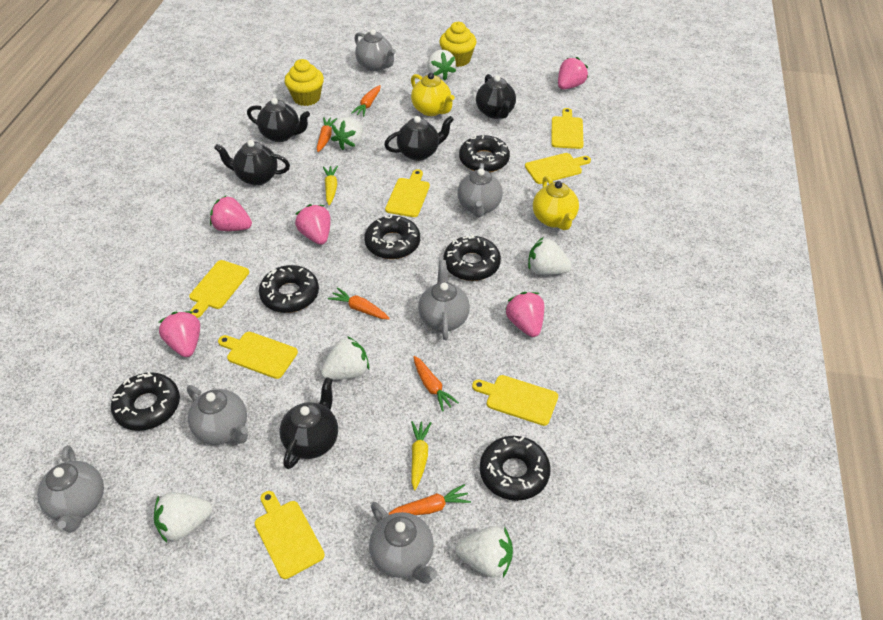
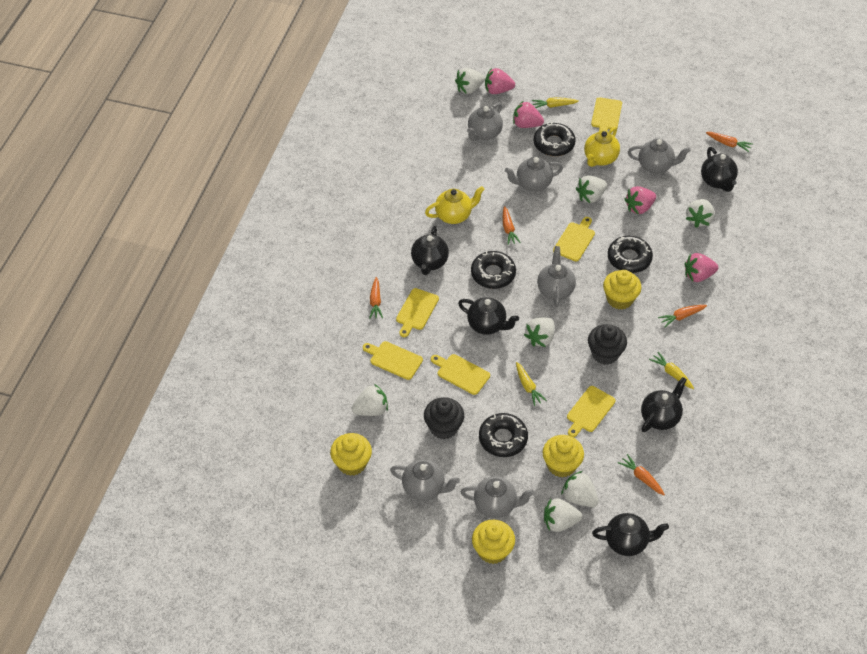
black cupcake: none = 0 -> [424,397,464,439] [588,324,627,365] = 2
black donut: [111,372,180,431] [259,265,319,313] [364,214,420,259] [443,235,501,281] [459,135,510,172] [480,436,550,501] = 6 -> [471,251,516,289] [479,413,528,457] [533,122,576,156] [608,236,653,273] = 4
pink strawberry: [159,311,200,357] [210,196,252,231] [295,204,331,245] [505,292,544,337] [558,57,588,90] = 5 -> [485,68,515,94] [513,101,544,128] [625,186,656,214] [684,253,718,282] = 4
white strawberry: [154,492,212,543] [321,336,369,380] [331,117,363,150] [427,50,456,80] [455,526,513,577] [528,238,572,275] = 6 -> [352,384,388,416] [455,68,485,94] [524,317,555,347] [544,499,582,532] [561,471,599,507] [576,175,607,203] [686,199,715,228] = 7
yellow carrot: [323,166,338,206] [411,421,431,490] = 2 -> [516,362,547,406] [532,97,579,108] [649,352,694,389] = 3
yellow cupcake: [284,59,324,106] [440,22,476,67] = 2 -> [330,433,372,476] [472,520,515,564] [543,435,584,478] [603,270,641,309] = 4
yellow cutting board: [189,260,249,318] [218,332,298,379] [255,491,325,579] [385,169,430,217] [472,375,558,426] [525,153,591,184] [551,108,583,149] = 7 -> [363,341,423,380] [396,288,439,337] [431,354,490,395] [553,217,595,261] [567,386,616,437] [591,97,622,132] = 6

